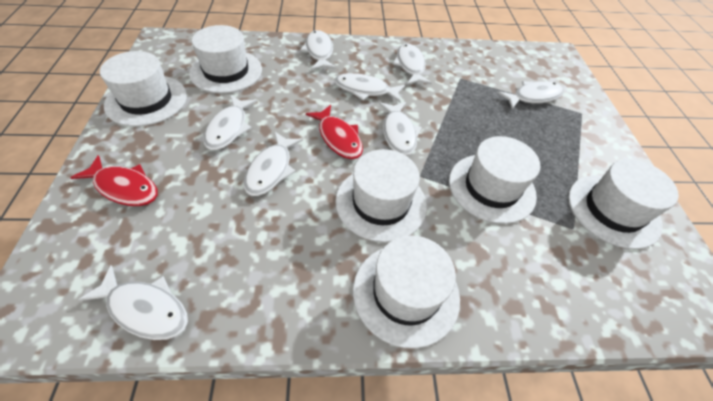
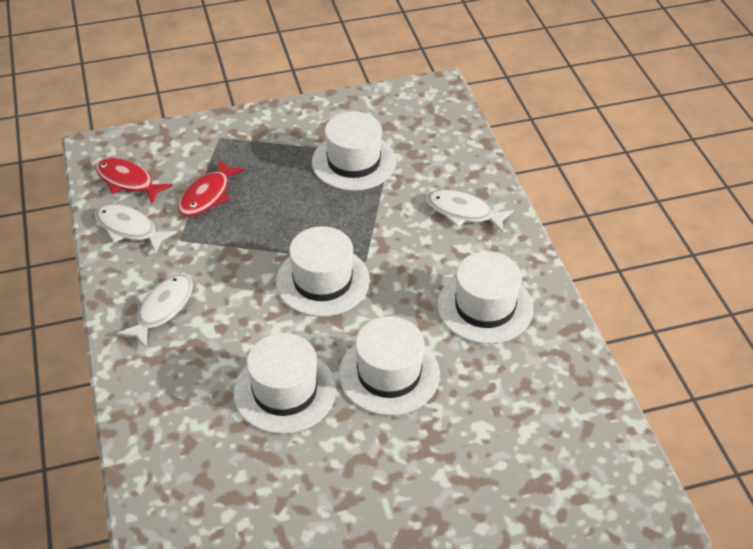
white fish: [78,265,188,340] [203,95,257,150] [244,131,303,196] [300,30,336,70] [334,73,405,102] [379,102,422,156] [393,43,432,85] [498,81,564,109] = 8 -> [95,204,177,253] [117,275,193,347] [426,190,514,233] = 3
white hat: [100,51,187,127] [189,25,262,93] [335,149,427,242] [353,236,460,349] [449,136,540,224] [568,159,679,249] = 6 -> [234,333,336,434] [276,226,370,317] [312,111,396,191] [339,316,440,416] [437,251,533,344] = 5

